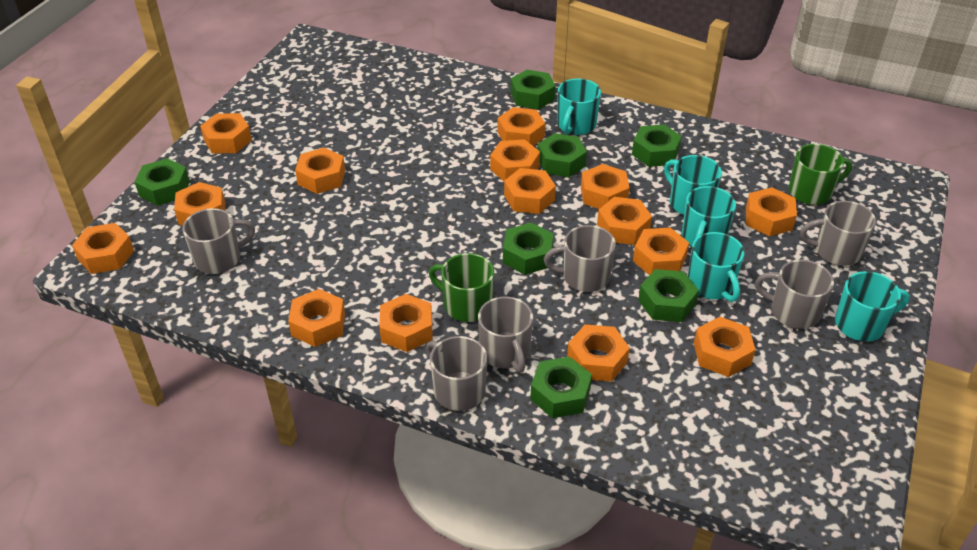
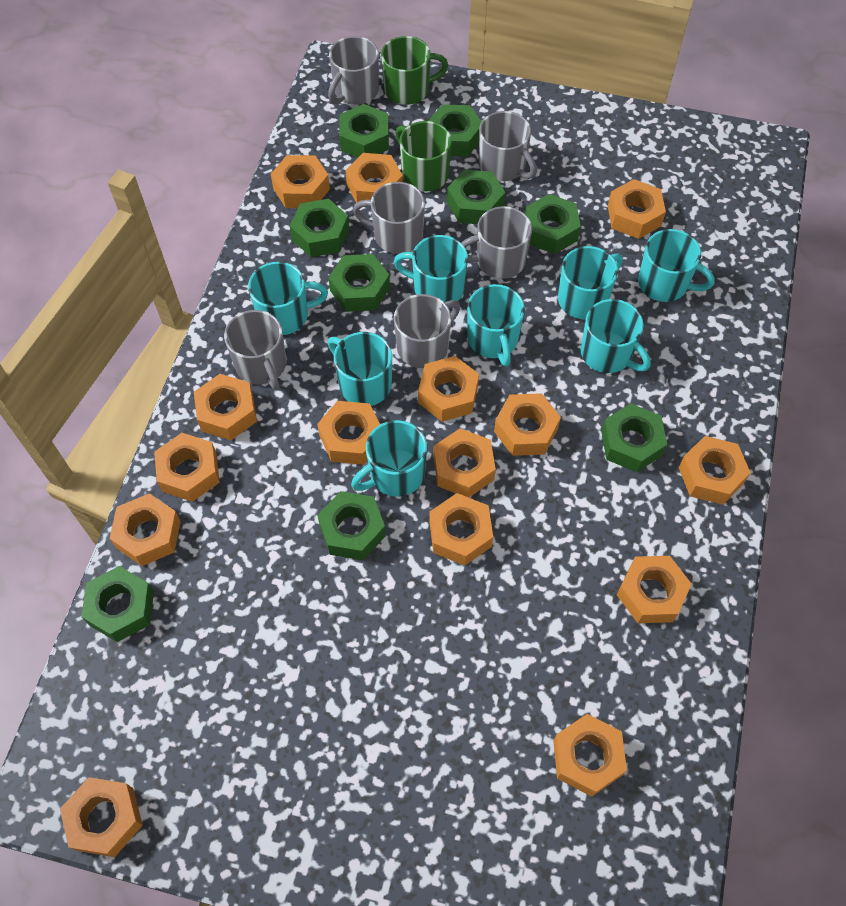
green nut: [135,158,190,206] [503,223,553,275] [511,70,555,110] [530,356,592,418] [538,133,587,177] [632,124,682,167] [638,269,699,322] = 7 -> [81,566,154,642] [290,199,349,257] [317,491,386,560] [328,254,390,312] [339,104,389,157] [429,104,482,157] [447,170,505,224] [525,194,581,254] [601,403,667,472] = 9
turquoise mug: [557,78,601,135] [664,155,722,215] [682,186,736,246] [688,232,744,302] [835,271,910,342] = 5 -> [248,262,328,335] [328,332,392,406] [351,420,427,497] [394,235,468,303] [467,284,525,367] [558,246,623,319] [581,299,650,373] [638,229,714,302] = 8

